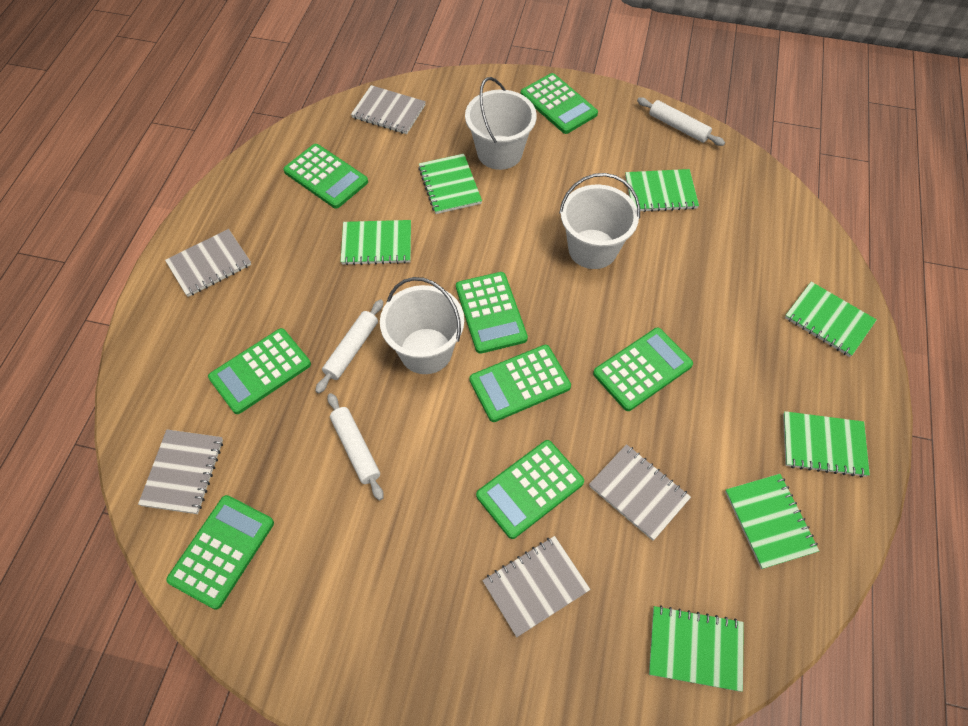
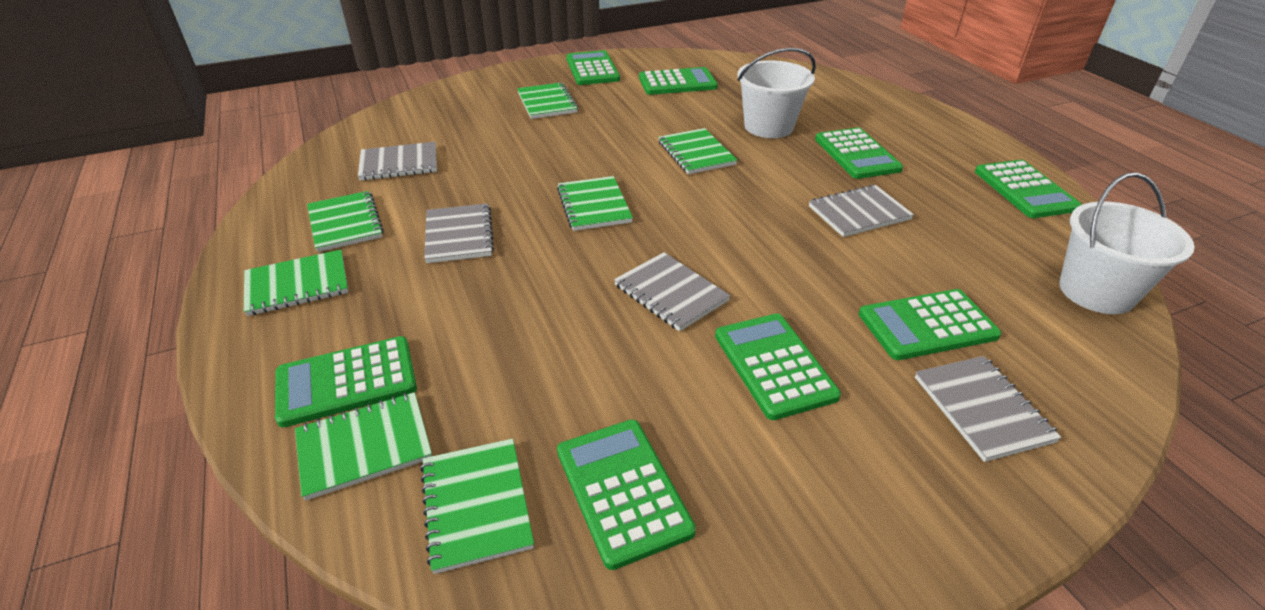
white bucket: [380,277,464,374] [465,77,537,170] [559,173,640,269] = 3 -> [738,48,816,138] [1059,172,1195,314] = 2
white rolling pin: [315,299,383,393] [327,393,384,500] [637,98,725,146] = 3 -> none = 0

